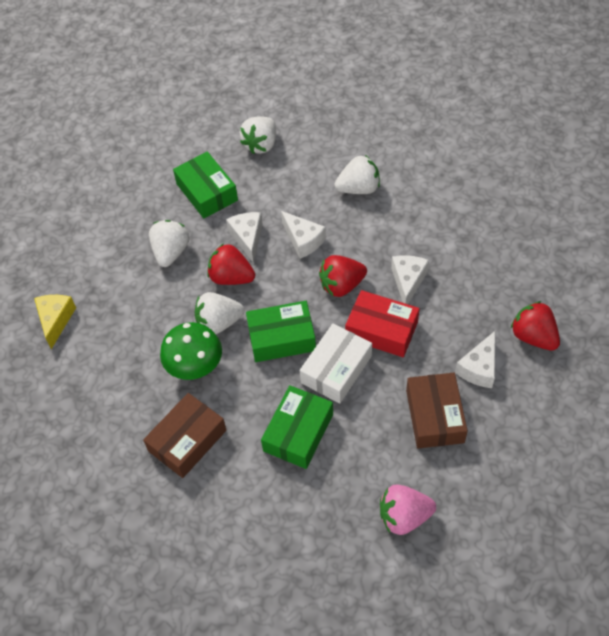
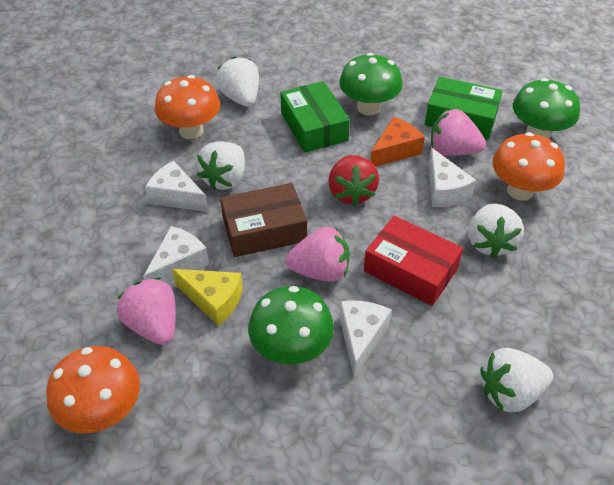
brown box: [143,393,226,478] [406,373,468,448] = 2 -> [220,183,307,257] = 1
green box: [173,152,238,218] [246,301,316,362] [261,385,333,469] = 3 -> [280,81,350,153] [425,77,502,140] = 2
green mushroom: [160,322,222,380] = 1 -> [248,286,334,364] [339,53,403,116] [513,78,580,139] = 3
orange cheese: none = 0 -> [370,117,425,167] = 1
orange mushroom: none = 0 -> [46,346,140,433] [155,75,220,139] [492,132,565,201] = 3
pink strawberry: [380,485,436,535] = 1 -> [117,278,176,345] [285,227,350,282] [431,109,486,156] = 3
red strawberry: [207,243,255,285] [319,255,367,297] [511,301,560,351] = 3 -> [328,155,379,206] = 1
white box: [300,323,372,404] = 1 -> none = 0

